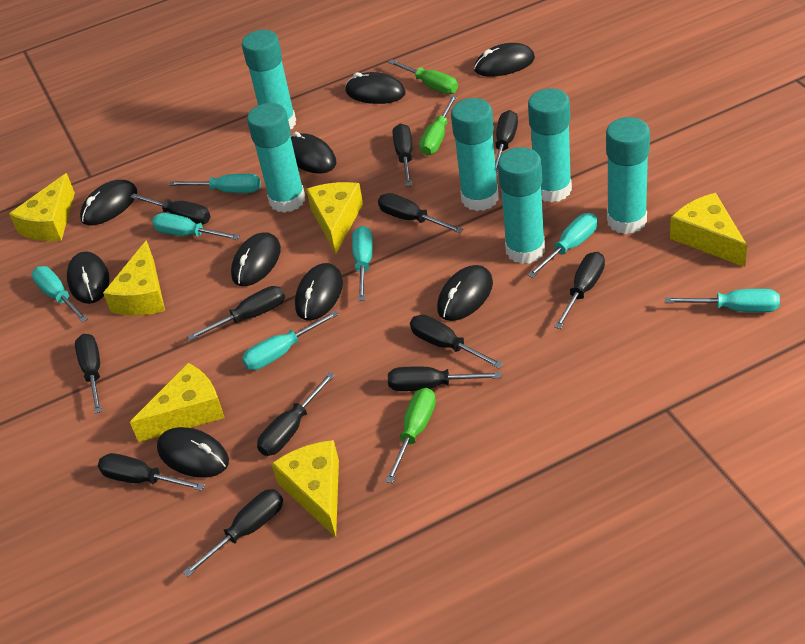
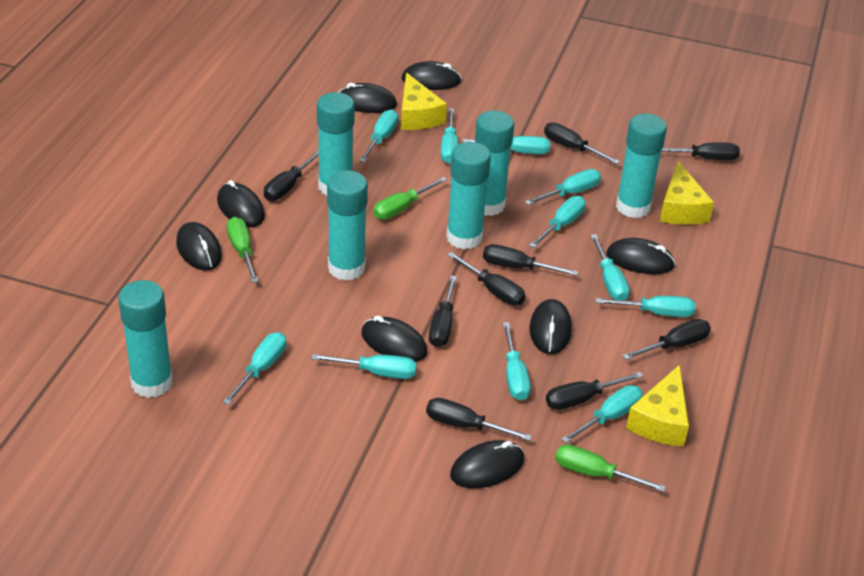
black mouse: [67,251,110,304] [80,180,137,226] [157,427,229,478] [231,232,281,286] [291,132,336,173] [295,263,343,321] [346,72,406,104] [437,265,493,321] [474,43,535,77] = 9 -> [176,222,222,271] [217,180,265,227] [339,83,397,113] [362,316,427,362] [402,61,461,90] [450,440,524,488] [529,299,572,354] [606,238,675,274] = 8
black screwdriver: [75,334,102,414] [98,453,205,491] [130,194,211,224] [182,489,283,577] [187,286,285,341] [257,372,335,456] [378,193,463,233] [388,367,501,391] [393,124,412,187] [410,315,503,368] [495,110,518,174] [554,252,605,329] = 12 -> [264,150,319,201] [426,398,532,441] [429,276,457,347] [447,252,526,306] [483,244,578,276] [544,122,620,164] [546,372,643,410] [622,319,711,360] [661,142,740,160] = 9
turquoise screwdriver: [31,266,88,323] [152,213,240,240] [169,174,261,193] [242,311,339,370] [352,226,373,301] [527,213,598,278] [665,289,780,312] = 7 -> [223,332,286,405] [311,354,417,379] [359,109,398,162] [441,108,458,164] [463,136,550,154] [503,322,531,401] [525,169,601,205] [529,196,586,248] [561,385,643,443] [590,234,630,301] [595,296,695,317] = 11
yellow cheese: [9,173,75,241] [103,240,165,316] [130,363,225,442] [271,440,339,537] [306,182,363,254] [670,193,747,267] = 6 -> [401,73,447,130] [626,365,689,446] [660,161,714,225] = 3

